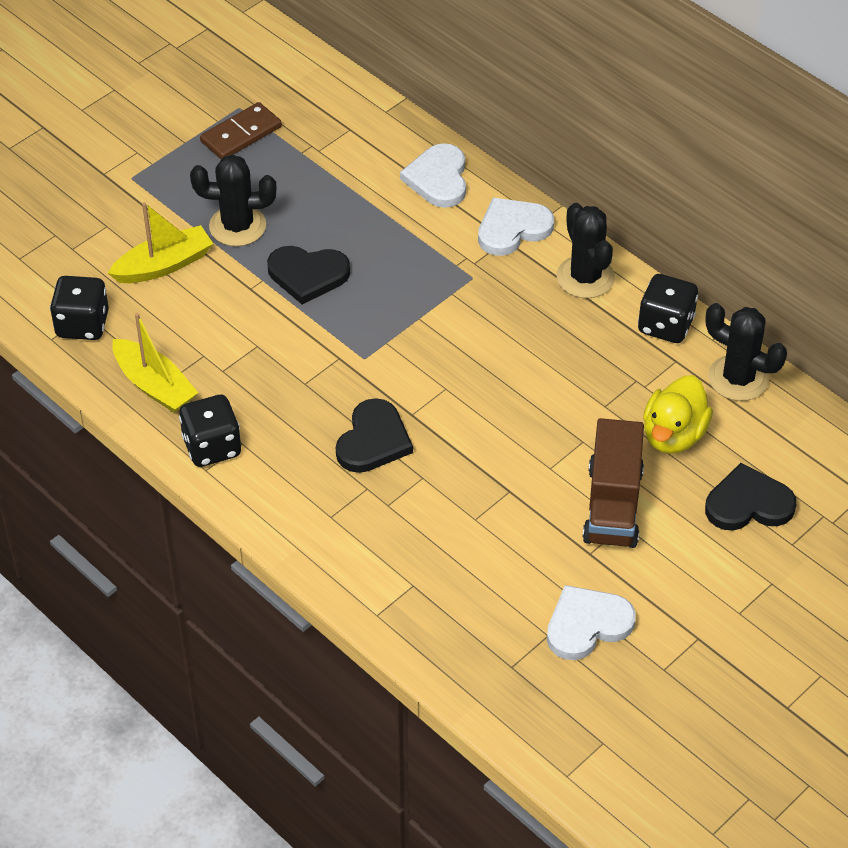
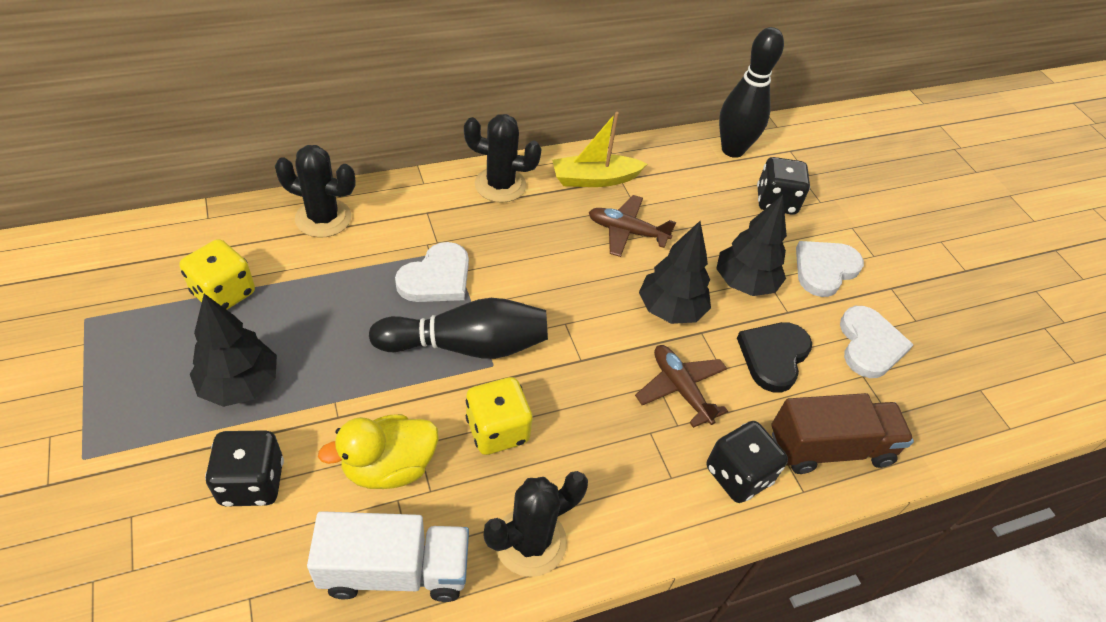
black bowling pin: none = 0 -> [369,298,548,359] [719,27,784,158] = 2
black heart: [267,246,350,304] [336,398,413,473] [705,463,796,531] = 3 -> [737,322,812,393] = 1
black tree: none = 0 -> [190,294,277,407] [639,221,711,324] [716,195,787,296] = 3
brown domino: [200,102,282,159] = 1 -> none = 0
brown plane: none = 0 -> [589,195,676,257] [635,345,728,428] = 2
white truck: none = 0 -> [307,511,469,602] = 1
yellow boat: [107,202,213,283] [112,313,198,413] = 2 -> [552,112,647,187] = 1
yellow dice: none = 0 -> [179,239,255,310] [466,377,533,455] = 2

